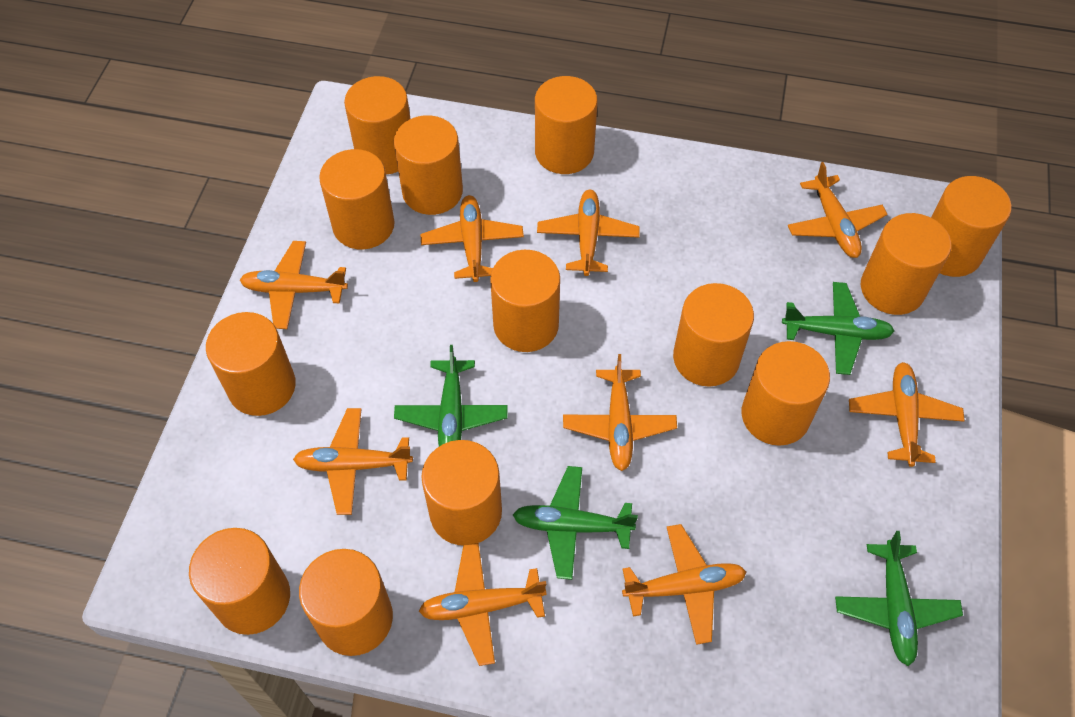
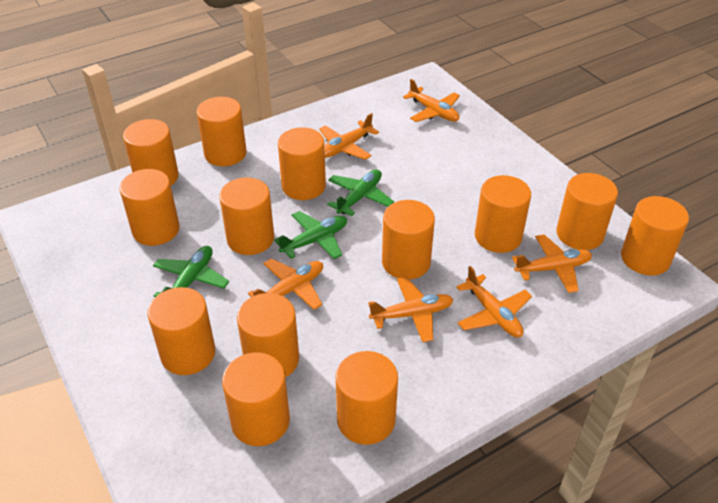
green plane: [394,345,508,446] [513,466,638,580] [782,282,895,375] [835,531,963,666] = 4 -> [153,246,229,297] [274,211,347,259] [327,169,394,216] = 3
orange plane: [240,241,348,329] [293,408,413,515] [419,543,547,666] [420,195,524,282] [537,190,640,276] [563,354,677,471] [622,524,746,645] [788,162,887,258] [849,362,965,467] = 9 -> [248,258,323,310] [319,113,379,160] [368,277,453,342] [403,79,460,122] [456,266,532,337] [512,234,592,293] = 6

